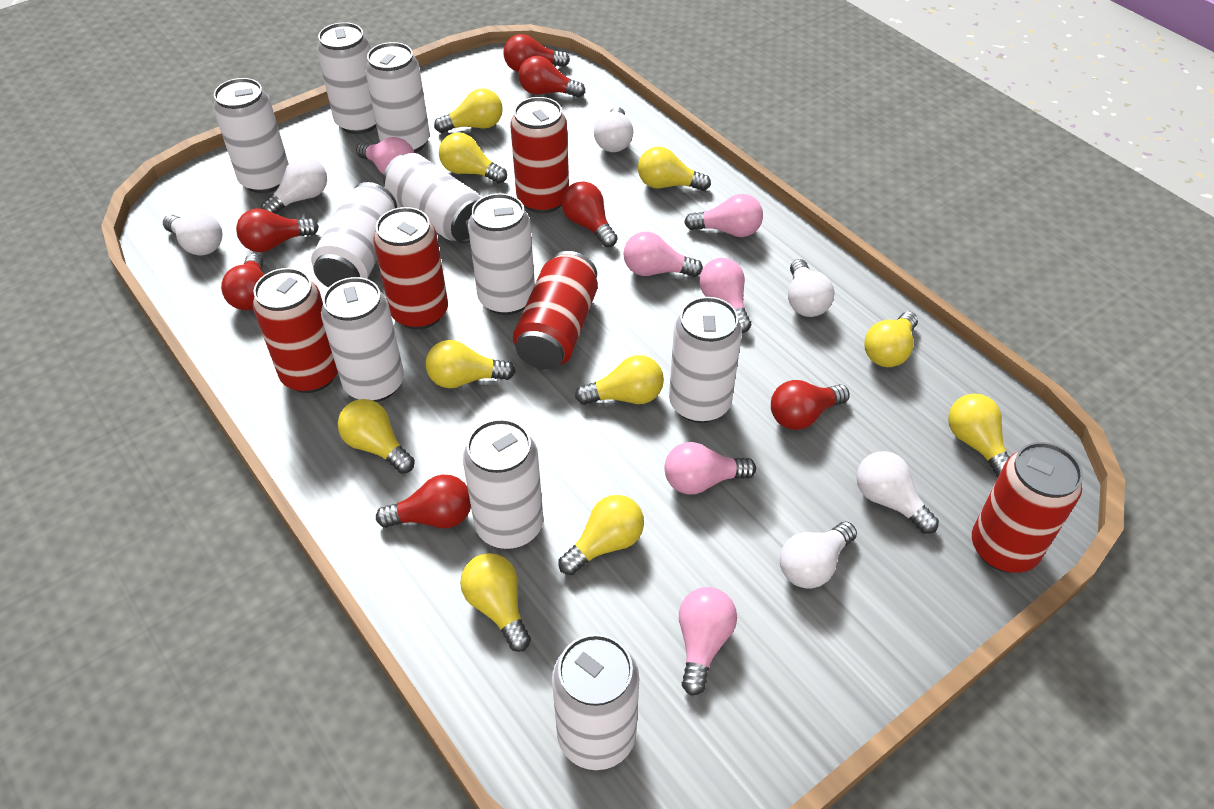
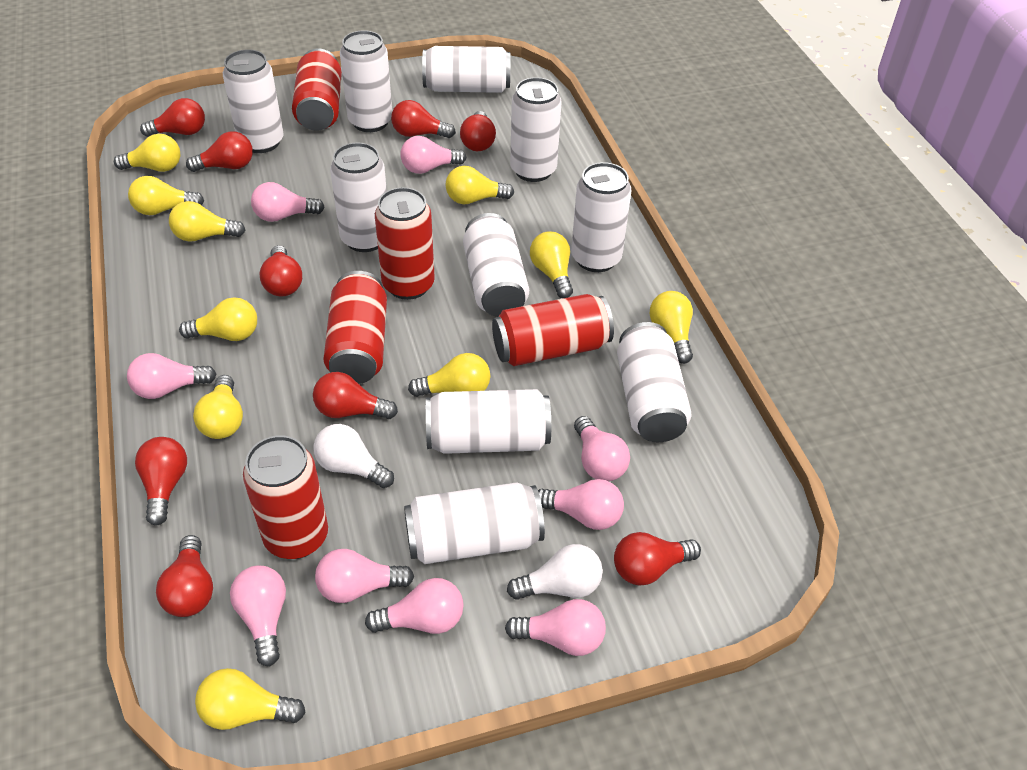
pink light bulb: [356,137,414,175] [623,232,703,277] [664,442,756,495] [679,587,737,696] [684,194,763,237] [699,258,751,333] = 6 -> [127,353,217,399] [230,565,286,666] [251,182,325,222] [315,549,414,603] [365,578,463,634] [400,136,466,174] [505,599,606,656] [538,479,624,530] [574,416,630,481] = 9
red light bulb: [221,253,265,310] [236,208,319,252] [376,474,471,528] [503,34,570,72] [518,56,585,98] [562,181,618,247] [771,380,850,430] = 7 -> [135,437,187,526] [140,98,205,137] [156,535,213,617] [186,131,253,172] [259,245,302,297] [313,372,398,419] [391,100,456,138] [460,111,496,151] [614,532,701,585] = 9
white light bulb: [163,212,222,255] [261,156,327,214] [594,107,633,152] [780,521,857,589] [788,259,834,317] [856,451,939,534] = 6 -> [313,424,394,488] [507,544,603,600] = 2

